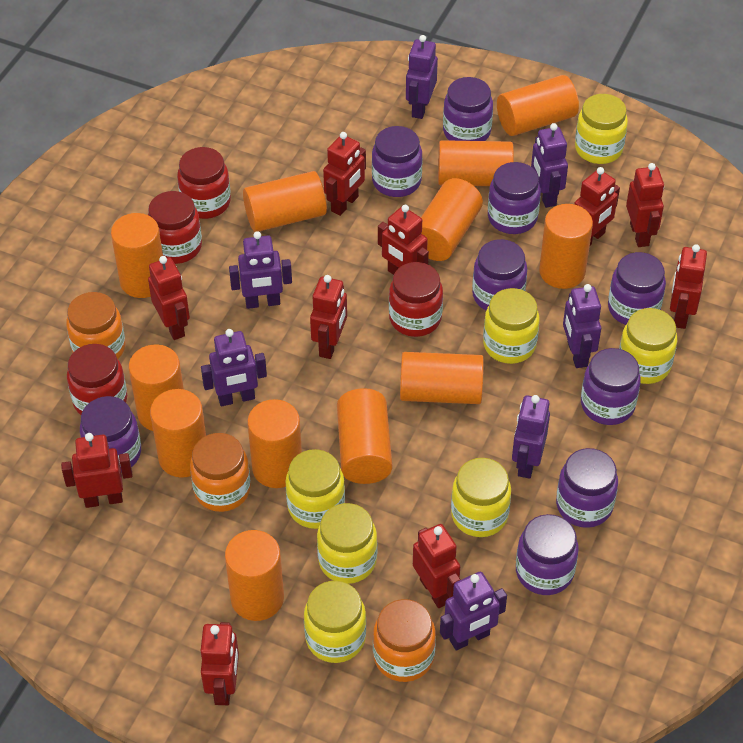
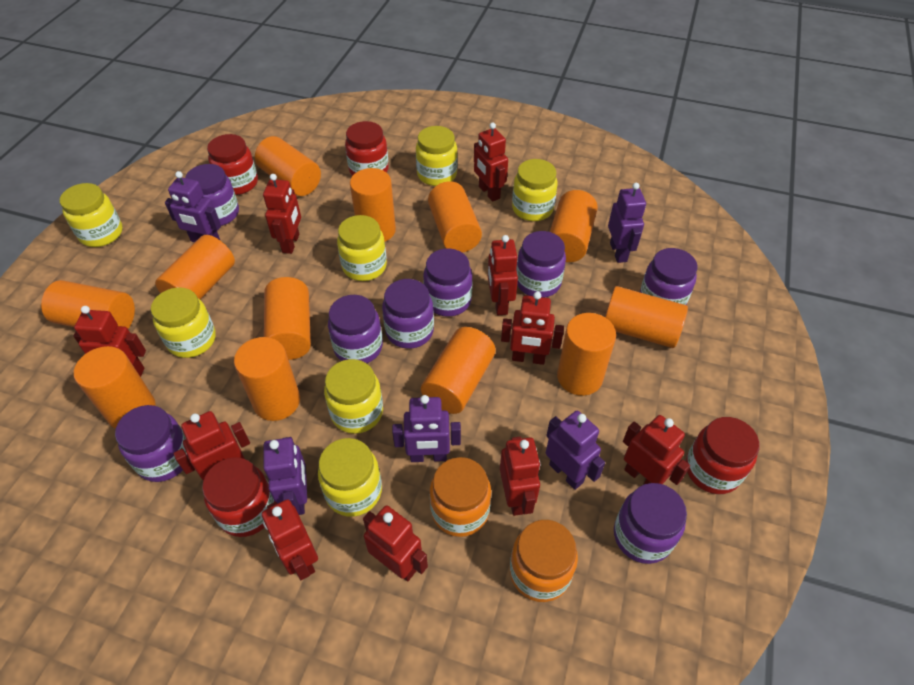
orange jar: [66,292,125,359] [190,433,251,512] [373,599,436,682] = 3 -> [430,457,491,537] [510,520,578,602] = 2
purple jar: [80,396,141,473] [372,126,422,197] [443,77,493,141] [472,239,527,310] [488,162,541,234] [516,514,579,595] [556,448,618,528] [581,348,641,425] [608,252,666,325] = 9 -> [115,405,187,482] [185,164,239,226] [328,295,383,363] [382,279,434,349] [423,249,472,317] [516,231,566,298] [614,483,687,564] [640,248,698,305] = 8
purple robot: [201,329,267,406] [229,231,292,309] [406,35,438,119] [440,572,507,651] [512,395,550,479] [531,123,568,208] [563,284,601,368] = 7 -> [165,171,221,242] [264,437,307,515] [392,395,461,462] [546,410,605,490] [608,183,646,263] = 5

